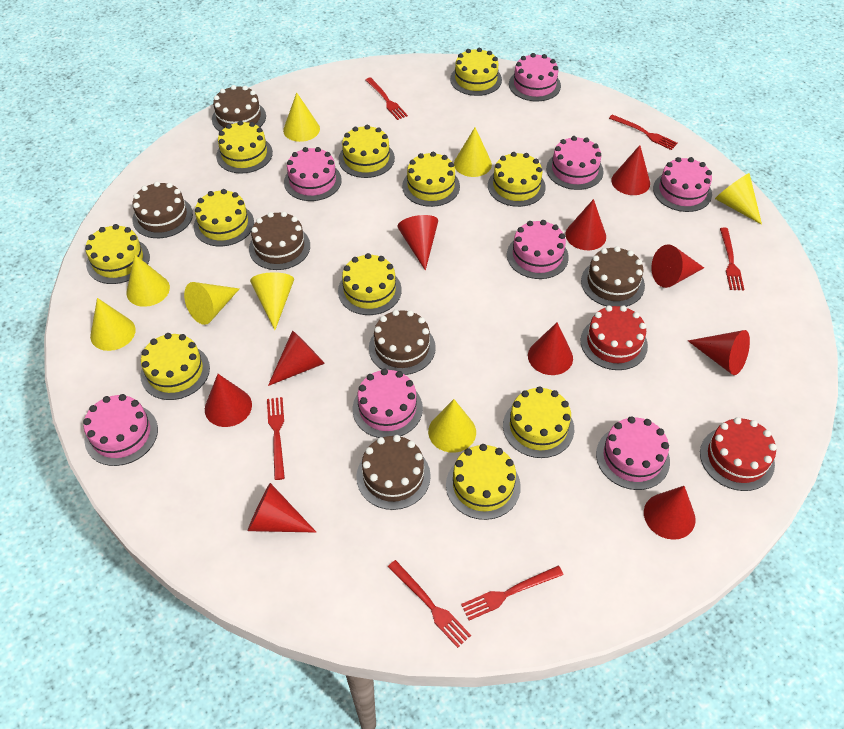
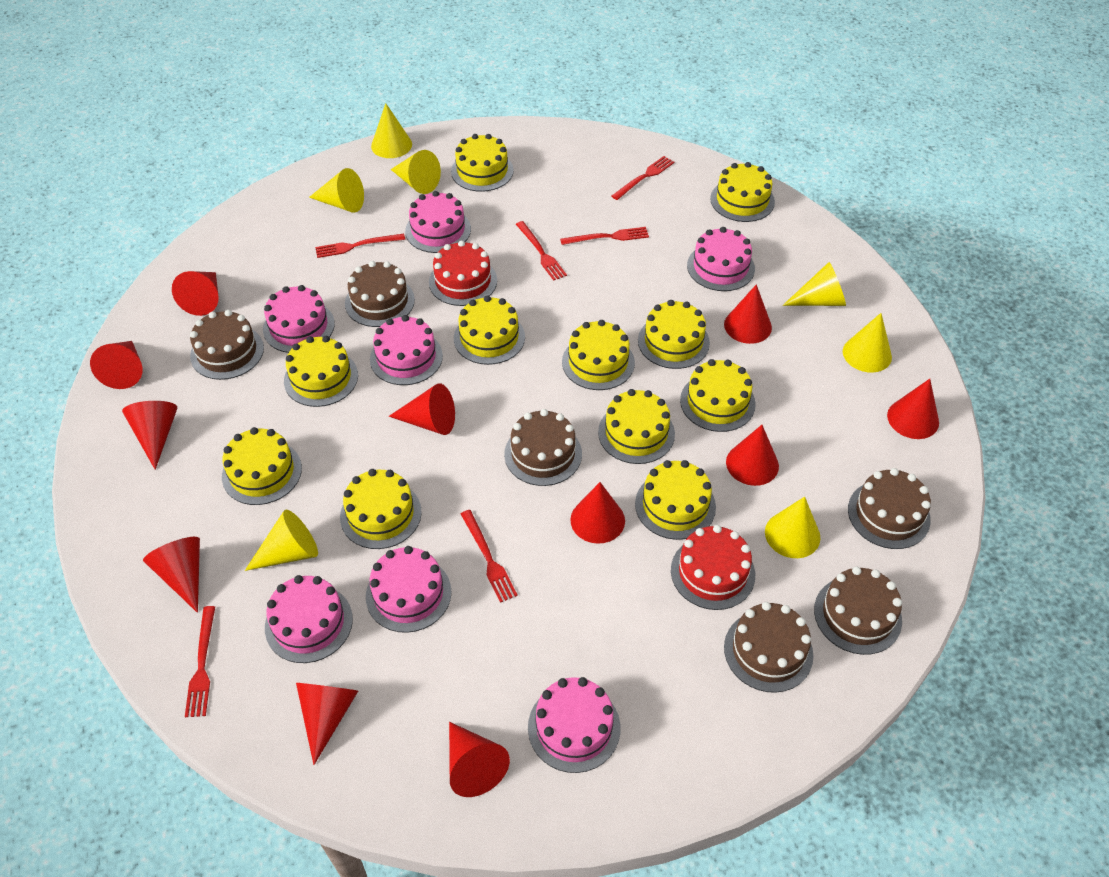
pink cake: [83,394,158,466] [284,147,342,201] [353,369,423,438] [507,220,569,279] [509,53,561,101] [546,136,604,190] [596,416,670,490] [653,157,712,212] = 8 -> [263,285,335,353] [265,575,353,663] [366,546,452,633] [370,315,443,385] [405,191,471,253] [528,677,620,773] [687,227,755,291] = 7
red cone: [205,374,252,427] [247,483,316,533] [268,330,325,386] [398,215,438,271] [528,323,573,375] [565,199,606,250] [611,145,650,195] [644,486,696,540] [651,244,704,288] [688,330,750,375] = 10 -> [90,341,143,389] [122,401,177,470] [143,537,200,613] [172,271,219,316] [296,683,358,765] [389,383,455,435] [449,722,510,797] [570,482,625,544] [724,284,772,344] [726,425,779,486] [887,379,939,439] = 11
yellow cone: [90,298,136,351] [127,255,170,307] [184,282,239,325] [250,272,294,330] [283,92,320,142] [428,399,476,453] [454,127,492,177] [715,173,762,225] = 8 -> [245,510,318,571] [309,168,364,213] [371,103,412,158] [391,150,441,194] [765,497,820,558] [783,262,846,306] [843,313,892,373] = 7

